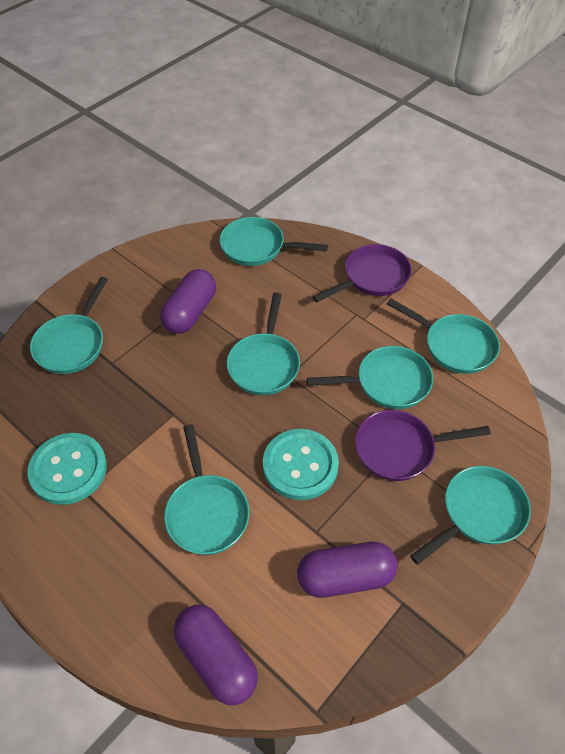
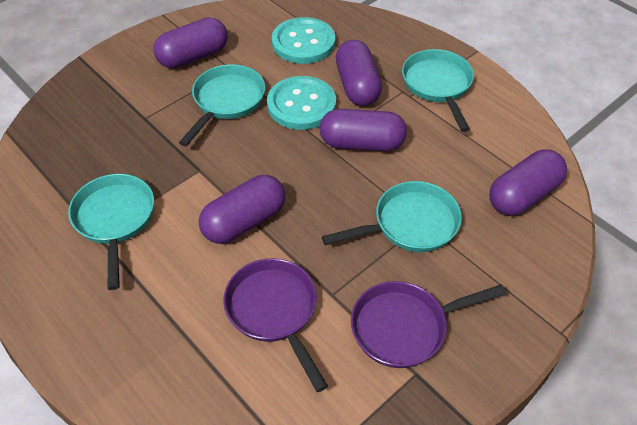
purple capsule: [160,269,216,333] [174,605,258,705] [297,542,397,598] = 3 -> [154,17,228,69] [199,175,286,244] [319,109,407,151] [336,40,382,106] [489,149,567,216] = 5
turquoise pan: [30,277,108,374] [164,424,250,555] [220,217,328,266] [227,293,300,395] [307,346,433,409] [387,298,500,374] [410,466,531,565] = 7 -> [68,174,154,290] [179,64,265,147] [322,181,462,252] [402,49,474,132] = 4

